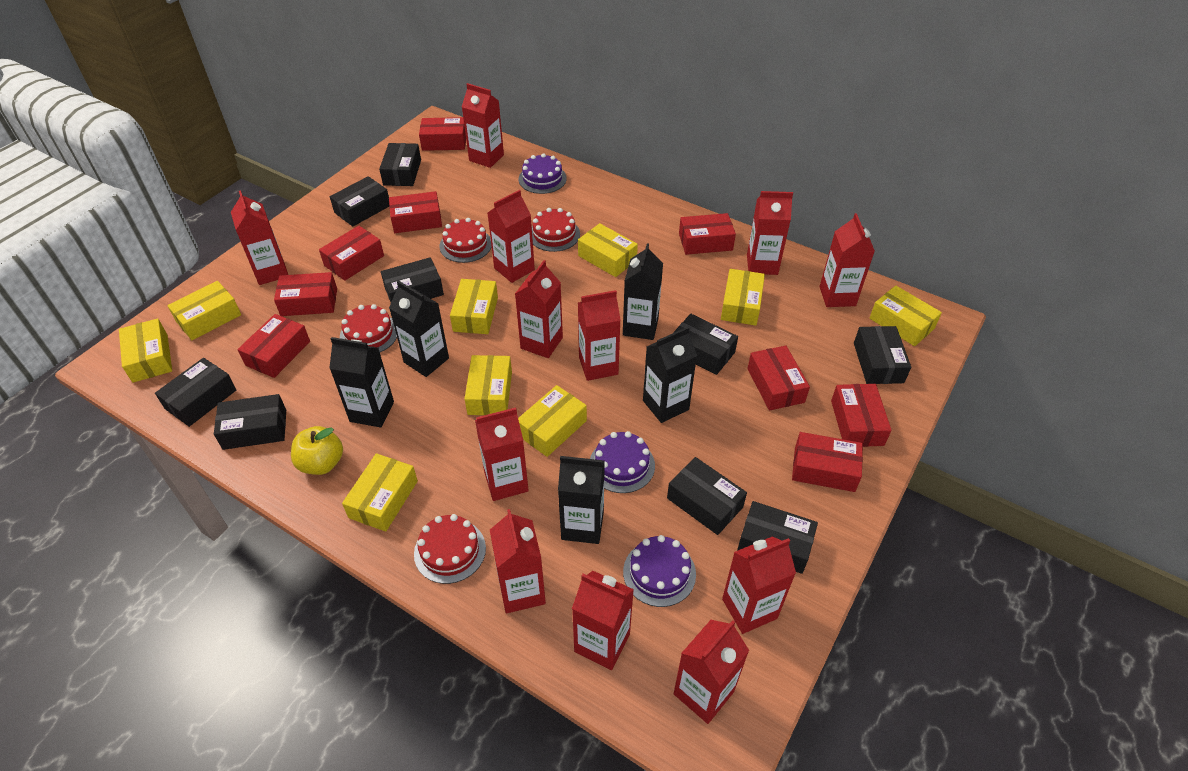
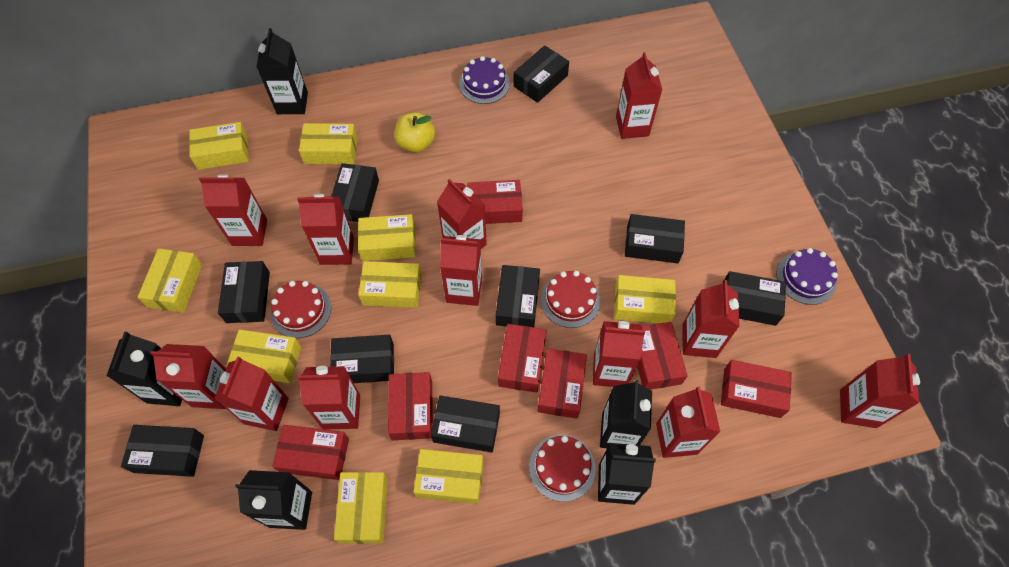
purple cake: [518,153,567,194] [590,431,655,493] [623,535,696,607] = 3 -> [459,56,510,104] [776,248,838,305] = 2
red box: [238,314,310,378] [274,272,337,316] [319,226,384,281] [389,191,442,233] [419,117,466,151] [679,213,736,255] [747,346,810,410] [792,432,863,492] [831,384,892,447] = 9 -> [272,425,349,480] [388,372,433,440] [467,180,523,224] [498,324,547,393] [537,348,587,419] [637,322,688,390] [721,360,792,418] = 7
red cake: [340,304,397,352] [414,514,486,584] [440,218,492,263] [532,208,580,252] = 4 -> [270,281,331,338] [529,435,596,502] [541,271,601,328] = 3

